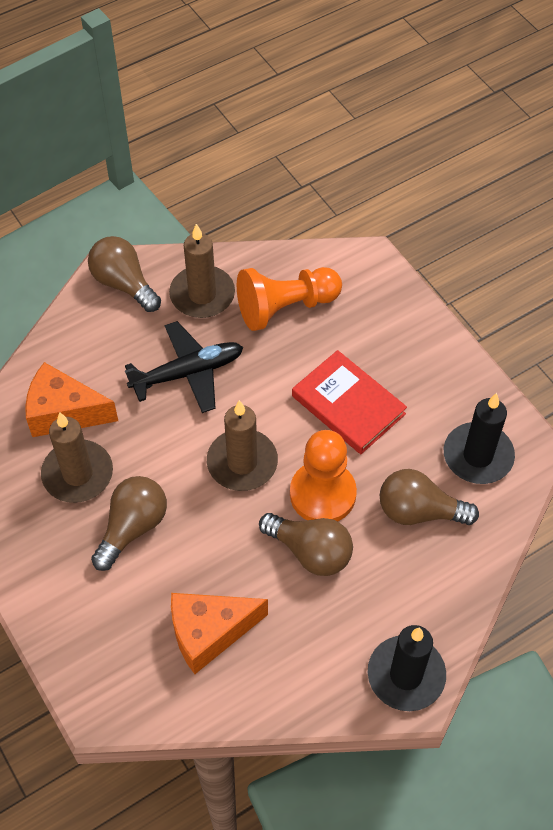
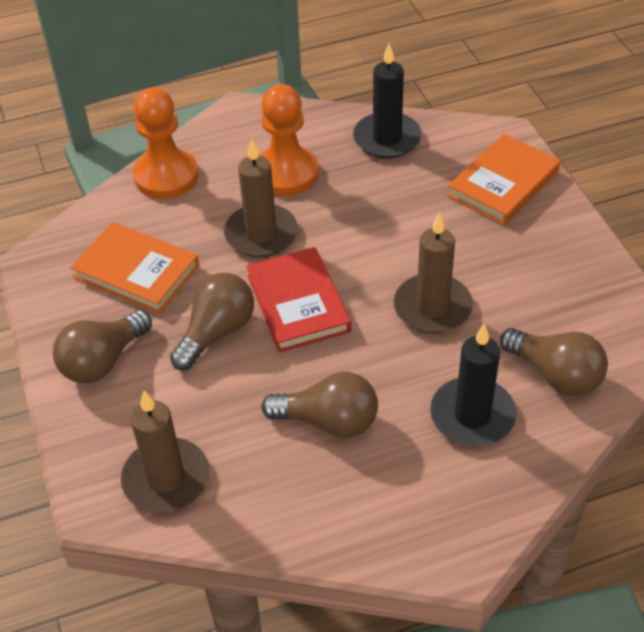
black plane: [125,321,243,413] = 1 -> none = 0
orange book: none = 0 -> [70,222,199,314] [447,134,560,225] = 2
orange cheese: [25,362,118,437] [171,593,268,674] = 2 -> none = 0

